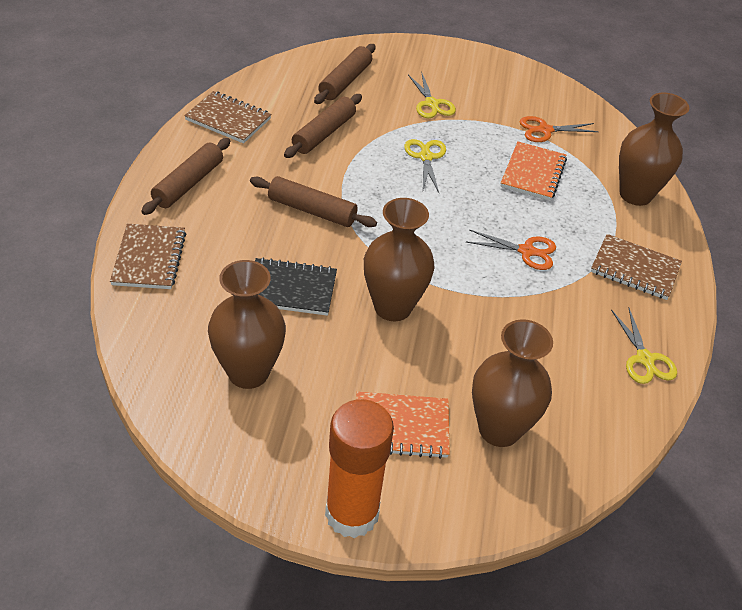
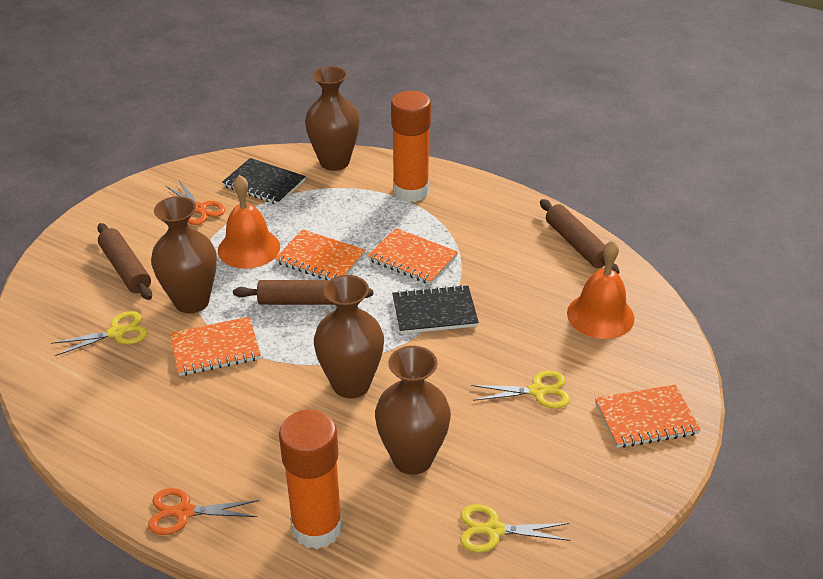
black notebook: [255,257,337,316] = 1 -> [222,158,306,205] [392,285,479,334] = 2
brown notebook: [110,224,186,289] [184,91,272,143] [591,234,682,300] = 3 -> none = 0
brown rolling pin: [141,138,230,215] [250,176,377,227] [284,94,362,158] [314,44,375,104] = 4 -> [97,223,152,300] [233,280,373,305] [540,199,619,274] = 3
orange bell: none = 0 -> [218,175,280,269] [567,240,635,339] = 2
orange glue stick: [325,399,394,538] = 1 -> [279,410,343,549] [391,91,431,202] = 2
orange notebook: [356,391,449,459] [500,141,567,201] = 2 -> [170,317,261,376] [275,229,366,280] [367,228,458,285] [595,385,701,448] = 4

